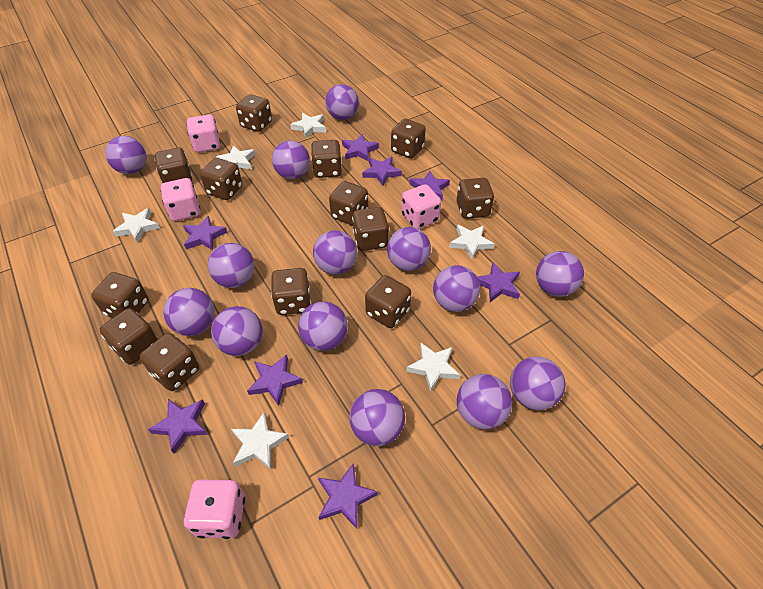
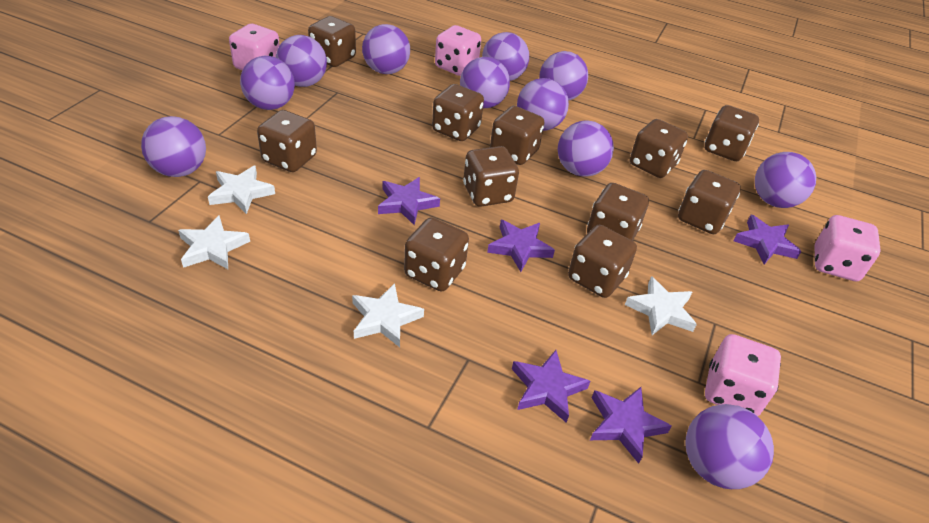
brown dice: [91,272,149,318] [99,308,158,365] [140,333,199,391] [155,148,192,183] [200,158,242,200] [236,94,272,132] [271,268,311,315] [311,140,342,178] [329,181,368,226] [352,207,389,251] [365,275,411,328] [391,119,426,158] [457,178,494,219] = 13 -> [257,110,317,172] [308,16,356,67] [404,218,469,291] [432,84,484,141] [463,146,519,207] [490,106,544,165] [568,225,637,298] [587,183,649,241] [630,119,688,178] [678,170,741,234] [704,105,759,161] = 11
purple ball: [105,136,147,174] [163,288,215,336] [208,243,254,288] [211,306,263,356] [272,140,310,179] [298,301,348,351] [313,230,357,275] [325,84,359,120] [349,389,405,446] [387,227,431,271] [433,265,480,312] [457,374,512,430] [510,356,565,410] [536,251,584,297] = 14 -> [141,116,206,177] [240,56,295,110] [276,35,327,87] [362,24,410,74] [460,57,510,108] [482,32,529,81] [517,78,569,131] [539,51,588,101] [558,120,614,177] [685,404,774,489] [755,152,816,208] = 11
purple star: [148,399,208,454] [183,216,228,250] [247,354,303,406] [318,463,378,529] [342,134,379,161] [362,157,402,186] [410,171,450,201] [477,263,520,302] = 8 -> [378,177,440,225] [487,220,555,272] [512,350,590,423] [590,387,672,464] [733,215,802,265] = 5
white star: [112,208,160,243] [216,145,255,170] [231,413,289,469] [290,113,326,138] [406,343,460,392] [449,224,495,260] = 6 -> [178,215,250,269] [208,165,275,214] [352,283,424,347] [625,276,697,335] = 4

